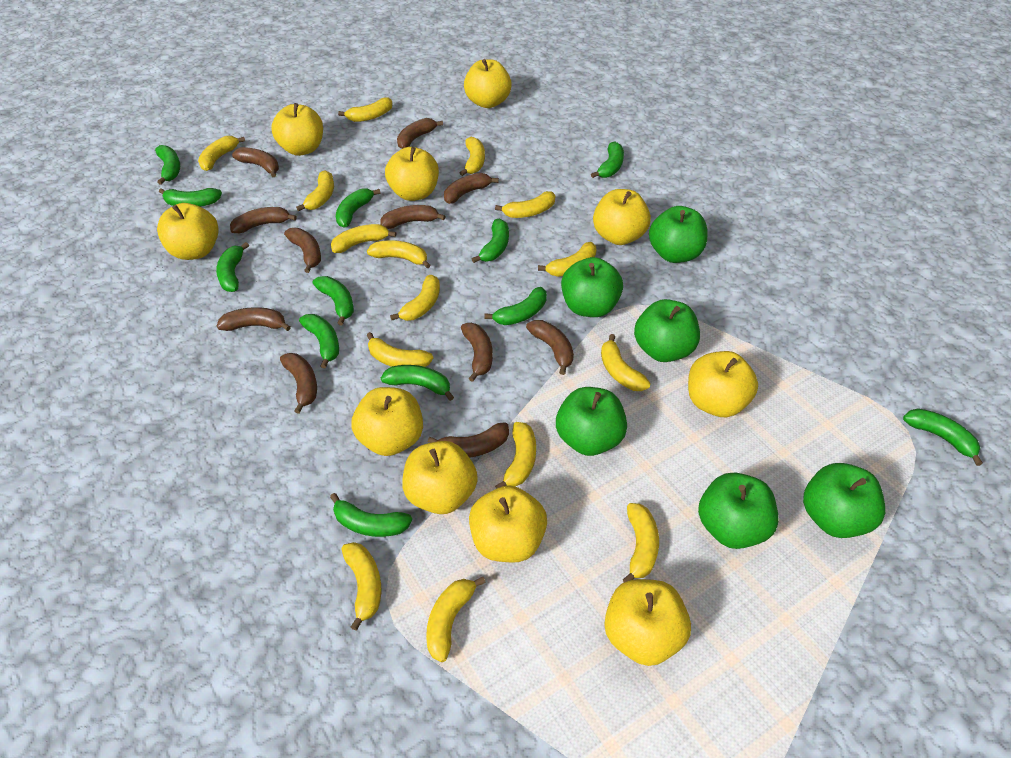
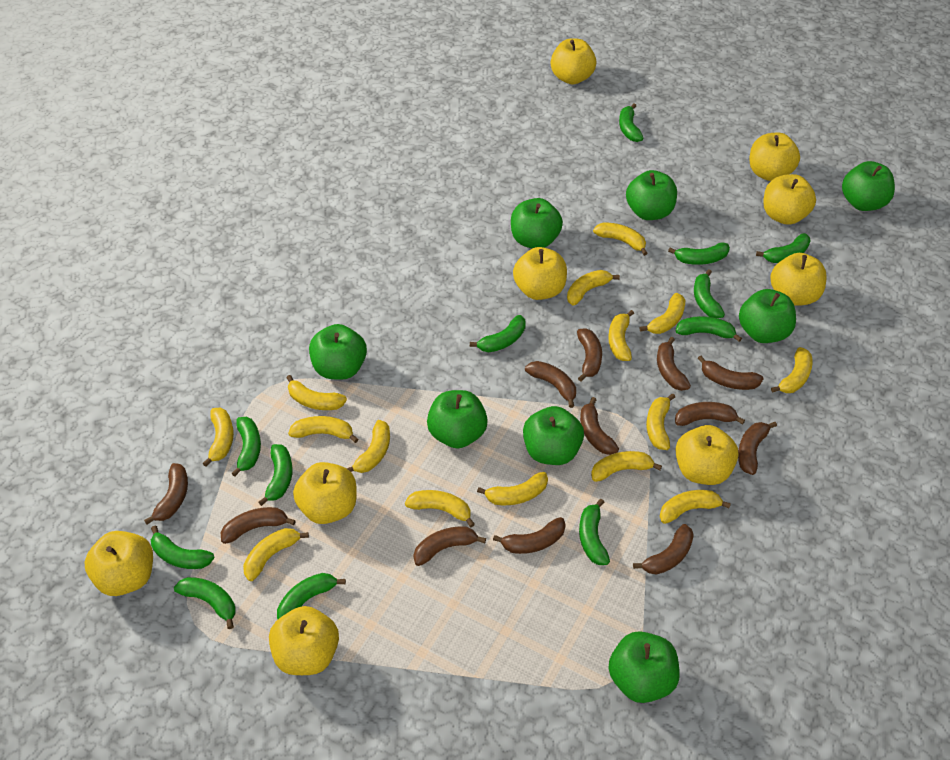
brown banana: [217,307,291,331] [230,207,297,233] [232,147,279,177] [280,353,317,414] [284,228,321,273] [381,205,446,229] [397,118,443,149] [428,422,509,458] [444,173,499,204] [461,323,493,382] [526,320,574,375] = 11 -> [144,463,188,525] [221,507,296,544] [413,527,486,566] [493,517,566,554] [525,361,576,408] [577,329,602,381] [580,397,619,455] [633,524,694,575] [657,337,691,391] [675,402,745,426] [698,356,764,390] [738,422,777,475] = 12
green apple: [556,387,627,456] [561,257,623,317] [634,299,700,362] [649,206,708,263] [698,472,778,549] [803,463,885,538] = 6 -> [309,324,367,380] [427,390,488,448] [511,198,563,248] [523,406,584,465] [608,631,680,703] [626,170,677,220] [739,289,796,343] [842,161,895,211] = 8
yellow apple: [157,203,219,260] [271,103,323,156] [351,387,423,456] [385,147,439,201] [402,441,478,514] [464,59,512,108] [469,486,547,563] [593,189,651,245] [604,579,691,666] [688,351,758,417] = 10 -> [85,531,153,596] [269,606,339,675] [293,462,357,524] [513,247,567,300] [551,39,596,85] [675,425,738,485] [749,133,800,181] [763,174,816,225] [770,253,827,306] = 9

